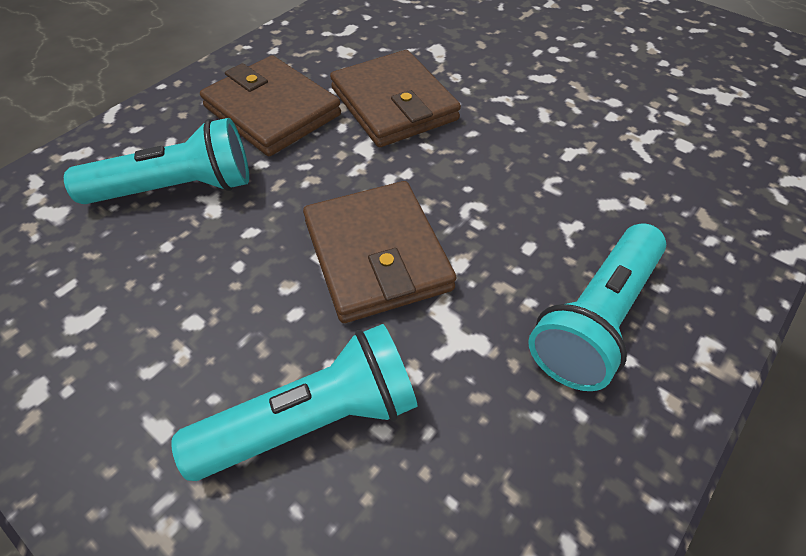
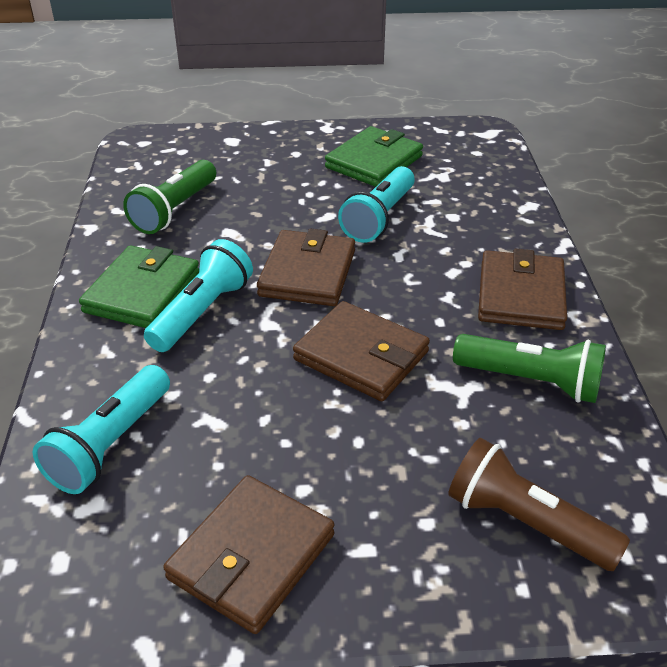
brown flashlight: none = 0 -> [448,438,630,571] = 1
brown wallet: [200,55,341,156] [303,181,456,323] [330,50,461,147] = 3 -> [163,475,334,634] [257,228,355,306] [293,301,430,401] [478,248,567,330] = 4
green flashlight: none = 0 -> [123,160,216,234] [453,334,606,403] = 2
green wallet: none = 0 -> [79,245,199,328] [325,126,423,187] = 2

